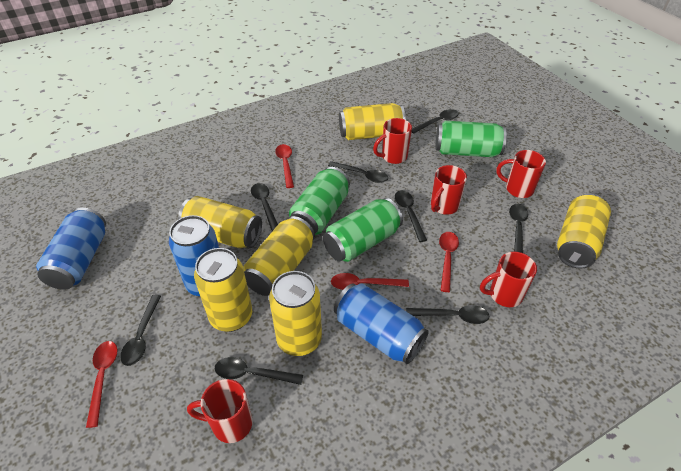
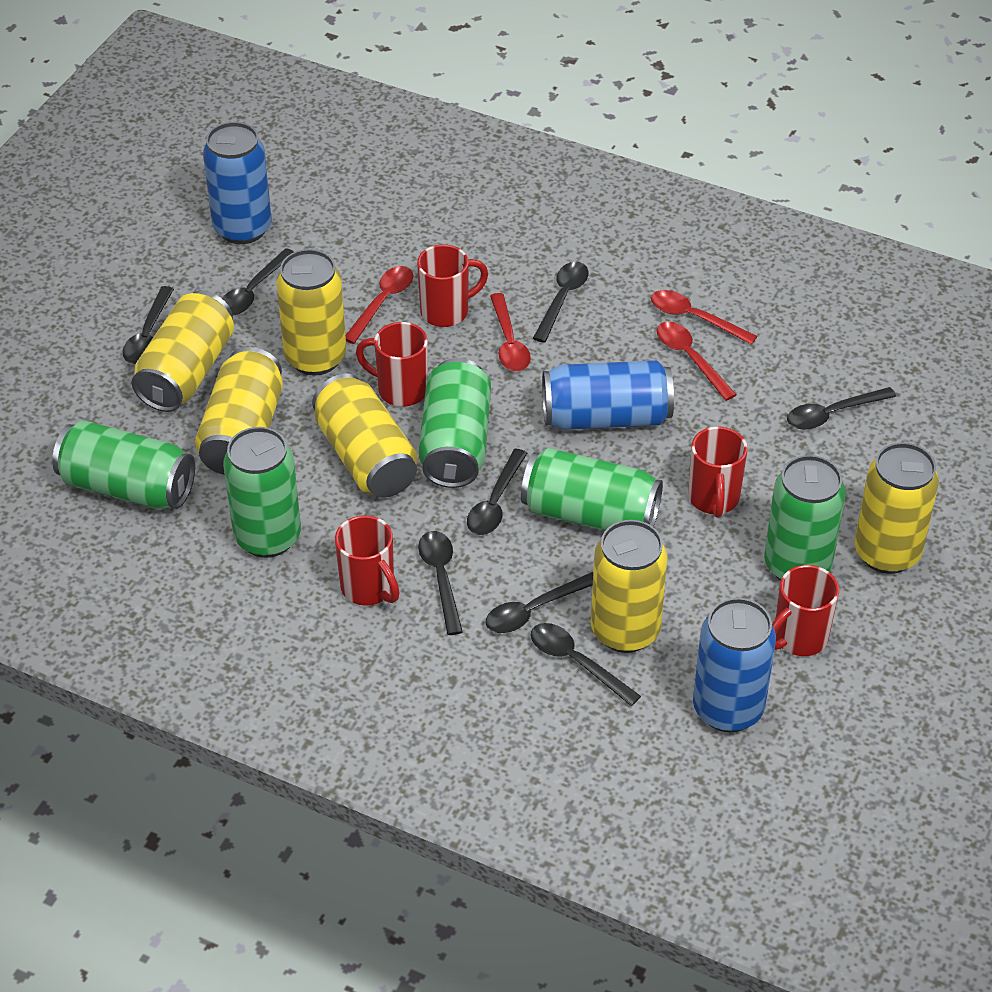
green can: [289,167,350,235] [323,198,403,262] [435,121,507,157] = 3 -> [52,420,195,510] [223,427,301,558] [419,358,491,488] [521,448,663,531] [764,455,846,581] = 5

